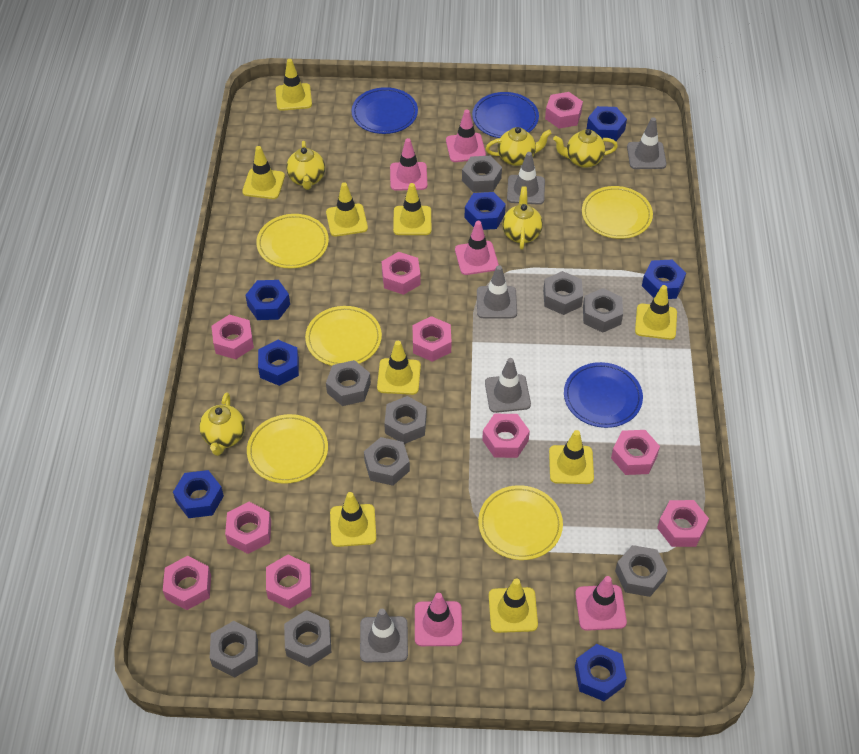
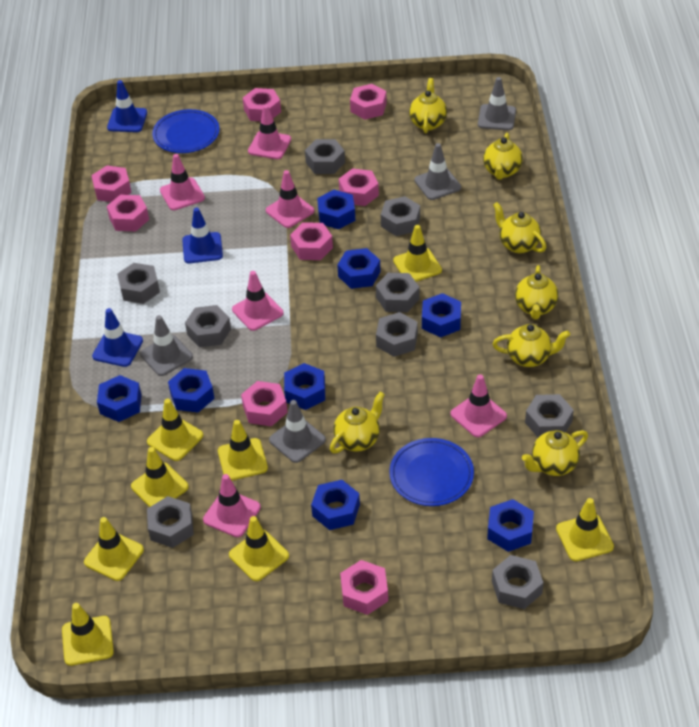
blue nut: [173,470,224,518] [245,280,290,320] [258,340,299,386] [464,192,506,230] [575,644,627,701] [587,106,627,141] [642,259,686,299] = 7 -> [97,375,141,422] [168,368,214,413] [284,363,325,410] [311,480,360,530] [317,190,355,229] [337,248,380,289] [422,293,461,338] [487,499,534,552] = 8
blue plate: [352,87,418,134] [472,92,539,138] [564,362,643,428] = 3 -> [152,109,219,153] [389,438,474,506] = 2
blue traffic cone: none = 0 -> [92,308,143,367] [107,80,147,132] [182,208,223,263] = 3
grey traffic cone: [360,609,408,662] [477,265,517,318] [485,358,531,413] [507,152,545,205] [627,117,667,169] = 5 -> [140,315,193,376] [269,400,326,463] [414,143,461,200] [478,77,516,130] = 4
pink nut: [163,556,211,610] [211,315,254,359] [225,502,271,554] [266,555,312,609] [381,252,421,295] [412,316,451,362] [482,414,530,458] [545,92,583,129] [611,430,660,475] [657,500,709,547] = 10 -> [91,166,132,202] [107,195,149,232] [241,381,288,426] [243,88,281,121] [290,222,333,260] [339,168,379,206] [340,560,388,615] [350,84,387,120] = 8
pink traffic cone: [390,138,427,191] [415,593,462,646] [446,110,486,162] [455,221,499,275] [575,576,627,631] = 5 -> [160,154,205,210] [203,474,261,537] [232,271,283,331] [248,105,291,159] [266,170,315,228] [450,374,507,437] = 6
yellow plate: [247,414,328,484] [256,214,329,268] [305,306,382,366] [478,485,563,560] [582,186,653,239] = 5 -> none = 0
yellow teapot: [199,392,245,456] [286,141,325,190] [486,127,551,166] [502,186,543,250] [553,129,618,168] = 5 -> [330,392,385,453] [409,78,447,133] [483,133,523,180] [493,202,546,253] [493,324,570,367] [515,265,558,320] [522,430,588,476] = 7
yellow traffic cone: [242,146,285,199] [276,59,312,111] [326,182,368,236] [330,492,376,547] [377,341,421,395] [393,183,431,235] [489,578,538,633] [549,430,594,484] [635,285,677,340] = 9 -> [62,603,114,666] [84,517,144,581] [131,447,189,507] [147,399,203,461] [218,420,268,481] [229,516,289,581] [393,225,442,282] [556,498,614,561] = 8

